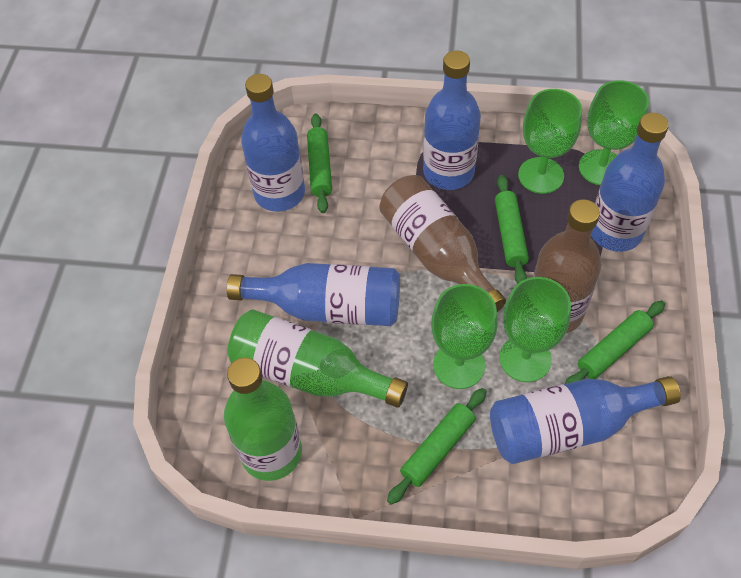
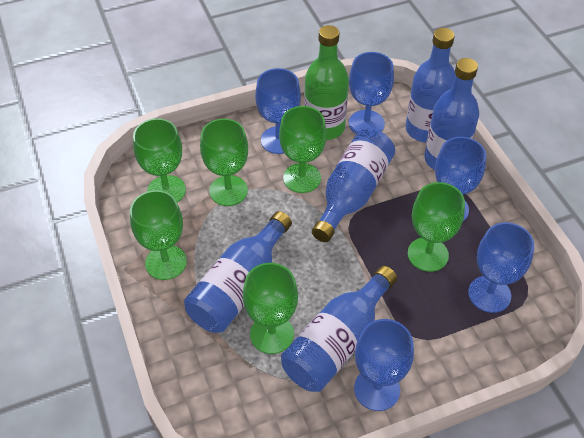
blue goblet: none = 0 -> [255,68,301,154] [349,52,394,134] [354,319,414,411] [435,137,486,221] [468,222,534,313] = 5
brown bottle: [379,175,506,312] [533,199,602,333] = 2 -> none = 0
green bottle: [224,358,302,481] [228,309,408,408] = 2 -> [304,25,349,140] = 1
green goblet: [431,284,498,389] [499,277,571,382] [518,89,582,194] [579,80,649,185] = 4 -> [130,190,187,280] [133,118,186,203] [200,118,248,206] [243,263,298,354] [279,106,326,193] [408,182,465,272] = 6
green rolling pin: [307,113,332,213] [387,388,487,505] [495,175,529,283] [565,301,665,384] = 4 -> none = 0

